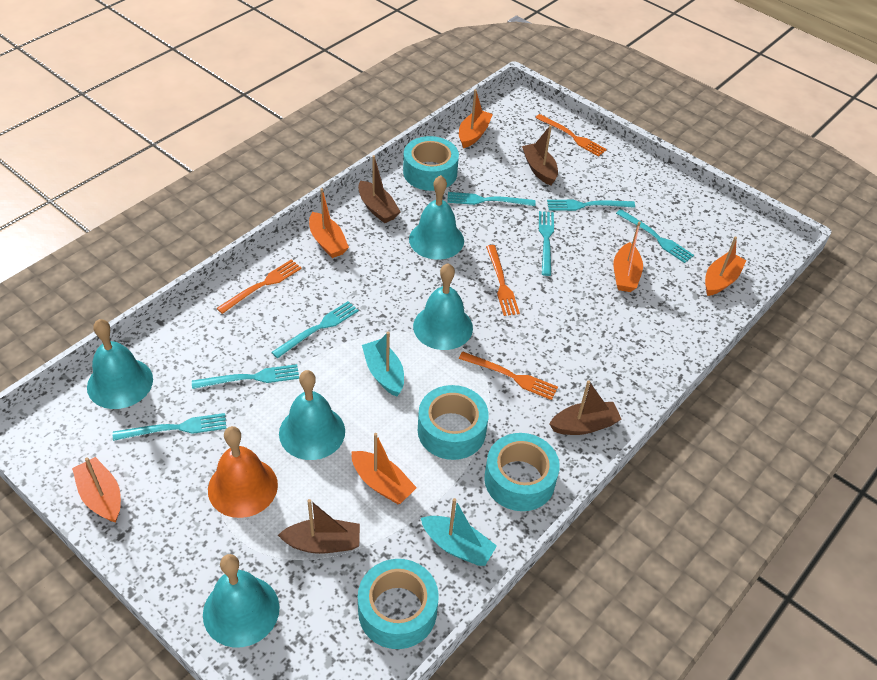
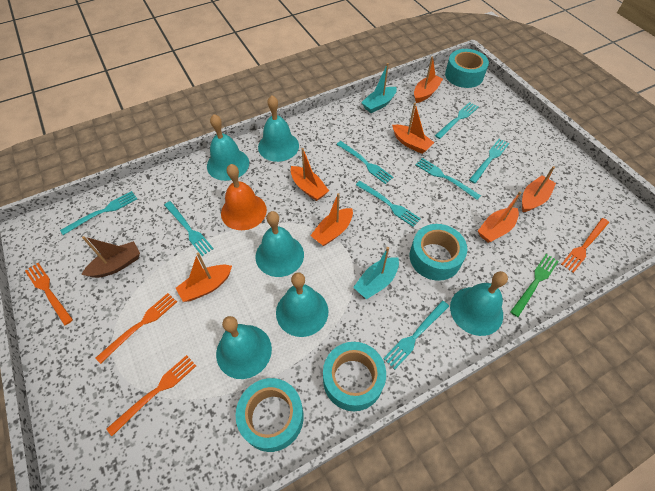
brown boat: [278,499,360,554] [358,155,401,223] [522,125,558,186] [549,380,622,435] = 4 -> [81,236,140,278] = 1
green fork: none = 0 -> [510,254,559,317] = 1
orange boat: [72,457,121,523] [309,188,349,258] [352,433,417,504] [459,89,493,148] [614,222,643,292] [705,236,747,296] = 6 -> [176,253,232,302] [291,148,329,201] [310,193,353,246] [392,103,434,154] [414,56,443,103] [478,191,522,243] [522,166,556,212] = 7
turquoise bell: [87,319,153,409] [203,554,280,647] [279,370,345,460] [409,175,464,260] [413,263,473,350] = 5 -> [207,114,249,181] [216,316,272,379] [255,211,304,277] [258,95,299,162] [276,272,328,337] [450,271,508,336] = 6
turquoise fork: [113,413,226,441] [192,364,299,389] [272,301,359,358] [447,192,535,206] [539,211,554,276] [547,200,635,211] [616,209,694,263] = 7 -> [60,191,137,235] [164,201,213,256] [336,141,393,184] [356,181,421,227] [383,301,449,369] [415,158,481,200] [435,102,478,139] [469,139,509,183] = 8

